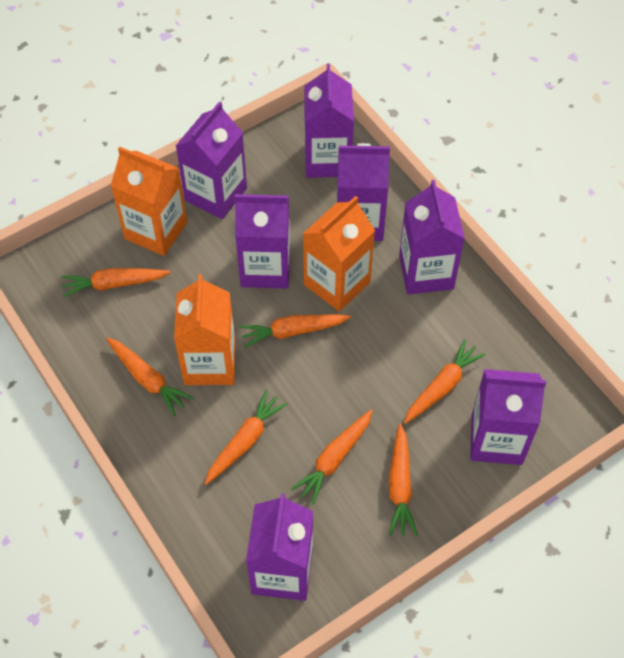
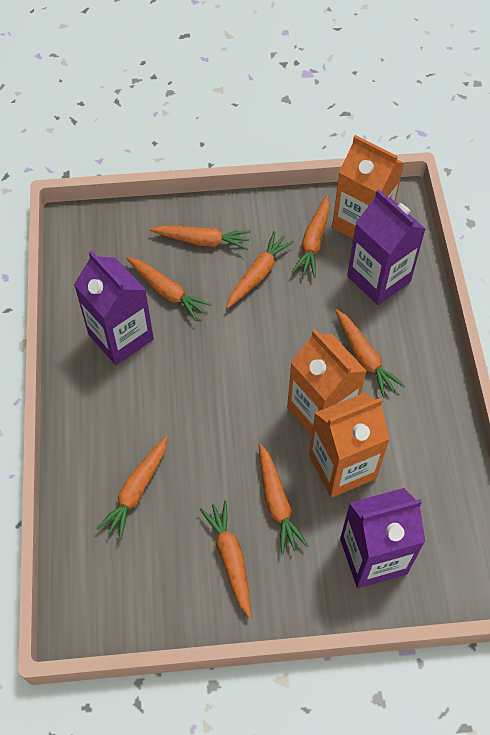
orange carrot: [61,268,171,297] [106,337,193,416] [205,390,288,485] [239,315,351,348] [291,409,373,505] [389,424,418,536] [404,339,486,424] = 7 -> [97,436,168,540] [126,257,212,321] [149,226,251,250] [200,500,251,618] [227,231,294,308] [259,443,308,554] [292,196,330,277] [335,309,405,398] = 8
purple carton: [176,101,247,219] [235,194,290,288] [246,493,313,601] [304,64,354,178] [337,143,390,241] [399,180,465,295] [470,369,546,465] = 7 -> [74,251,154,365] [340,488,425,588] [347,190,425,305] = 3

